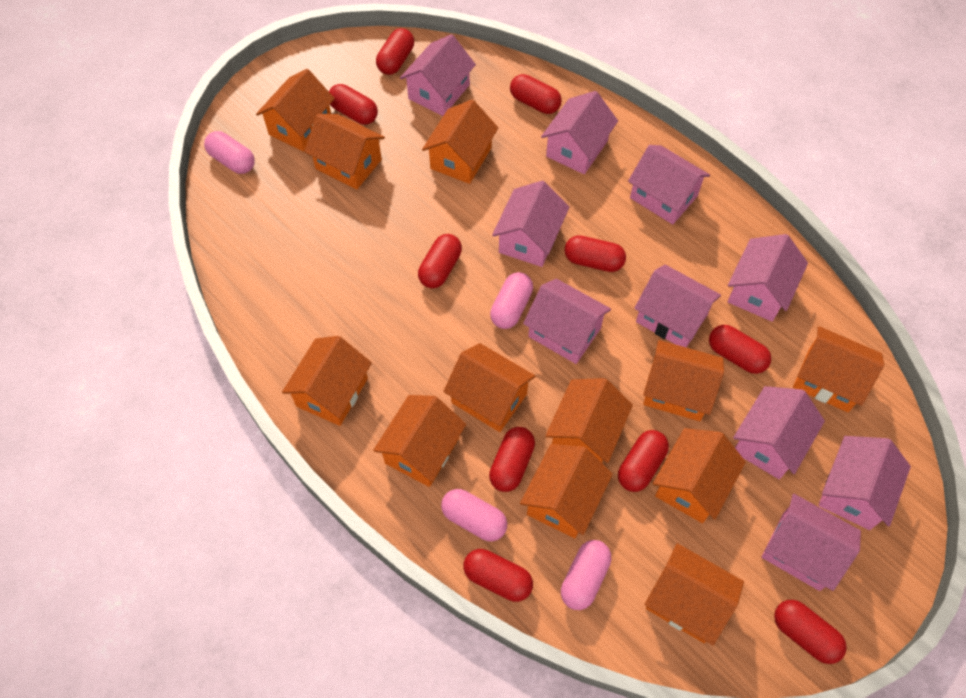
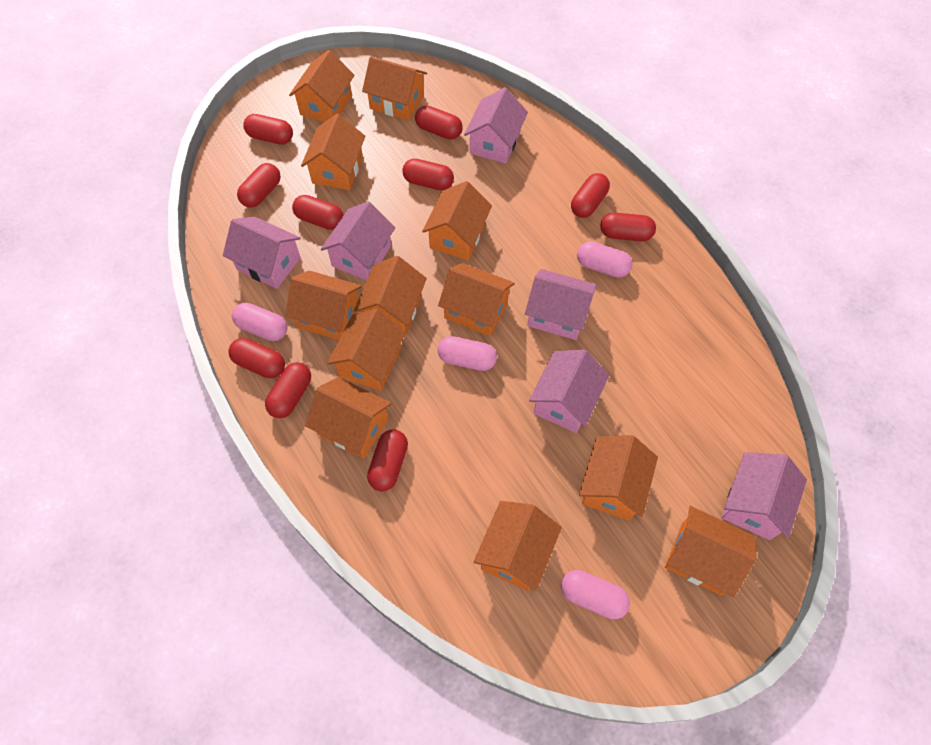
pink house: [400,34,476,116] [492,181,569,267] [523,279,611,364] [541,91,618,174] [628,145,710,224] [634,265,721,347] [728,234,808,322] [733,386,825,479] [762,494,861,591] [818,436,911,530] = 10 -> [223,217,301,289] [321,201,396,281] [464,87,528,164] [525,269,597,340] [529,349,609,433] [722,452,807,540] = 6

